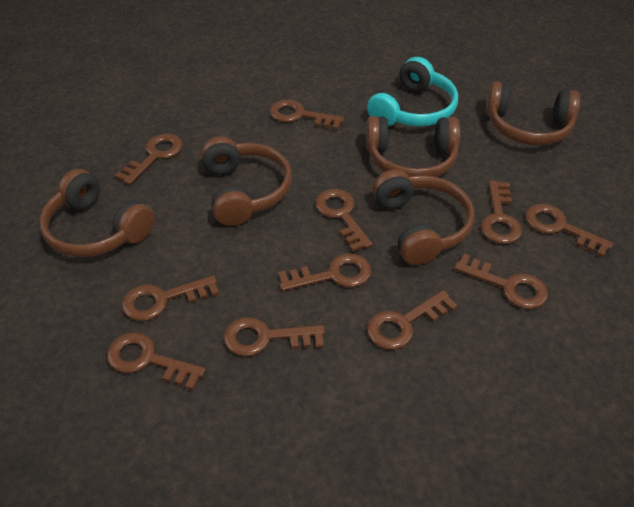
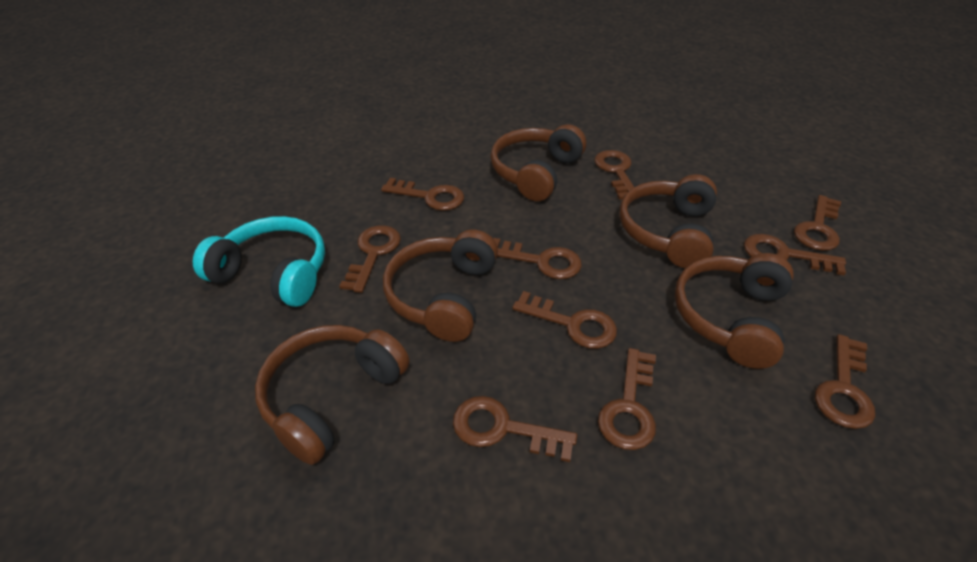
brown key: [107,332,206,390] [115,134,183,185] [122,275,219,321] [224,317,325,356] [270,100,344,130] [278,253,371,291] [315,189,373,252] [367,290,458,350] [454,253,548,309] [481,181,522,244] [525,204,613,257] = 11 -> [339,225,401,293] [381,178,464,211] [453,396,577,462] [493,238,582,279] [512,291,617,349] [595,150,639,200] [598,348,656,450] [744,234,846,275] [794,195,841,251] [815,334,875,429] = 10

